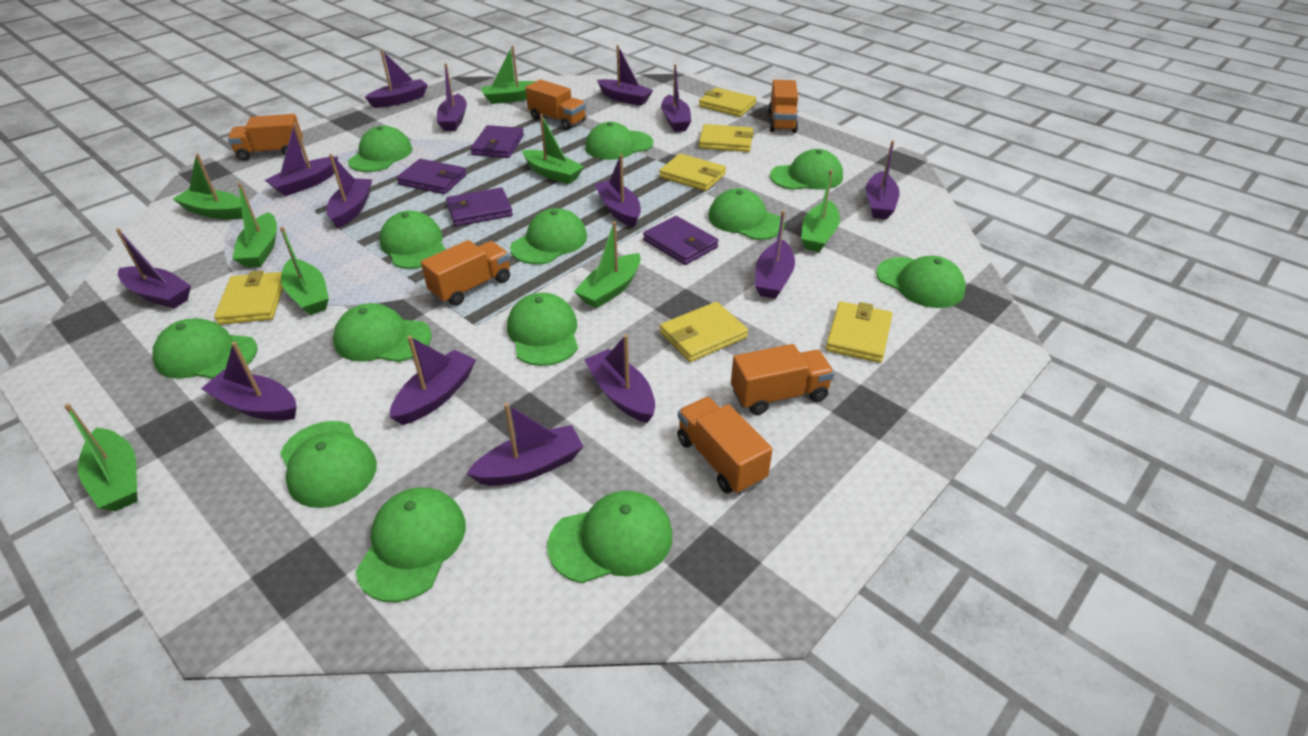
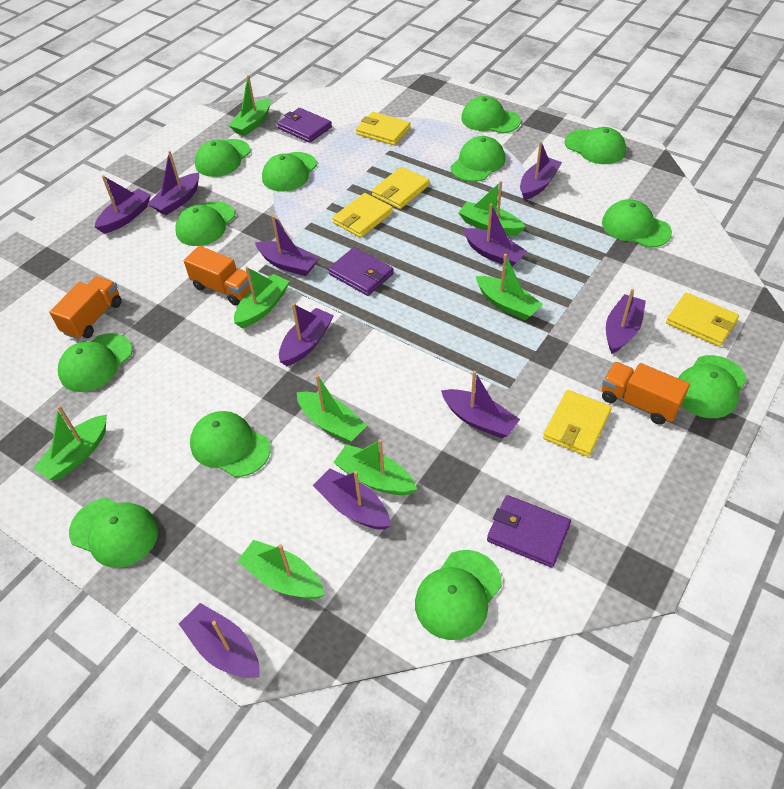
green cap: [153,318,257,379] [280,421,377,508] [333,303,432,362] [348,126,412,172] [356,487,466,602] [379,211,446,269] [507,293,578,366] [510,208,587,264] [547,491,673,583] [585,122,653,160] [708,188,785,240] [770,149,843,190] [876,256,966,308] = 13 -> [58,333,133,392] [69,498,158,568] [175,201,235,246] [190,411,271,477] [195,139,250,177] [262,152,317,192] [415,550,502,640] [451,136,505,182] [461,96,521,134] [565,127,626,164] [602,199,672,248] [678,355,747,418] = 12
orange truck: [228,114,303,161] [421,240,510,306] [525,79,586,130] [677,397,773,494] [731,344,834,415] [768,80,798,133] = 6 -> [49,276,122,340] [184,246,251,306] [602,362,690,425] = 3
purple boat: [116,228,191,308] [201,342,297,421] [265,123,338,196] [327,154,372,228] [365,49,428,108] [390,336,476,425] [437,63,467,131] [466,403,584,486] [584,334,655,423] [594,154,641,227] [597,45,653,106] [661,64,691,132] [755,210,795,299] [866,141,900,219] = 14 -> [95,175,151,234] [148,151,199,215] [179,603,260,678] [255,215,319,276] [279,303,334,366] [313,469,391,530] [441,371,520,438] [463,204,527,267] [520,141,562,200] [606,289,646,354] = 10
purple wallet: [396,159,467,194] [446,187,513,227] [470,125,524,158] [643,216,719,265] = 4 -> [277,108,332,143] [328,247,394,296] [487,495,571,568] = 3
yellow wallet: [214,270,283,325] [659,153,726,191] [660,302,748,362] [699,88,756,117] [699,124,754,152] [826,301,893,363] = 6 -> [332,193,393,238] [356,112,411,145] [372,167,430,209] [543,390,612,457] [666,293,739,347] = 5

